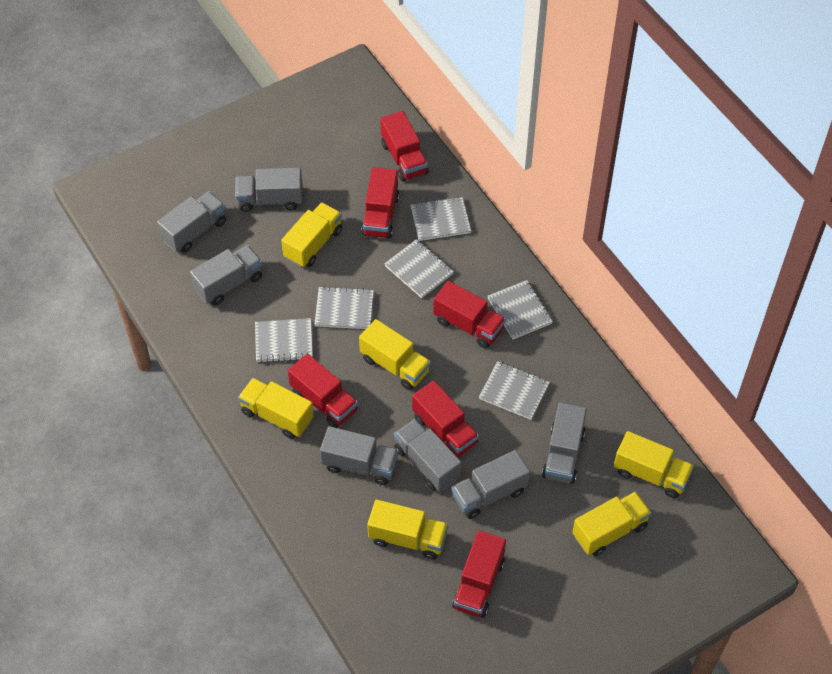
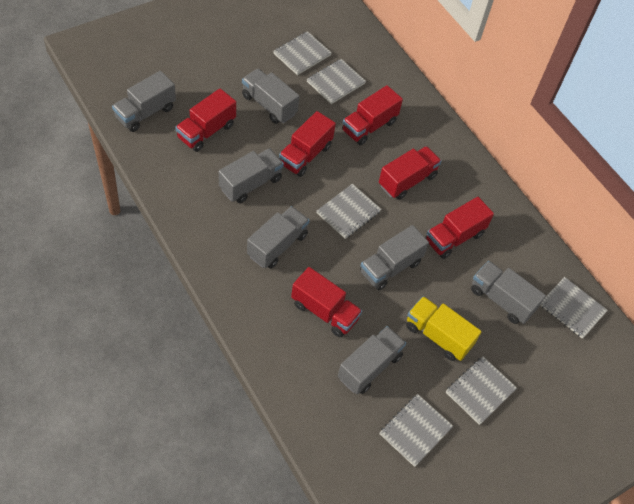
yellow truck: [238,378,314,439] [281,202,342,268] [359,319,431,390] [367,500,448,560] [572,491,652,556] [614,431,694,498] = 6 -> [406,296,481,361] = 1

